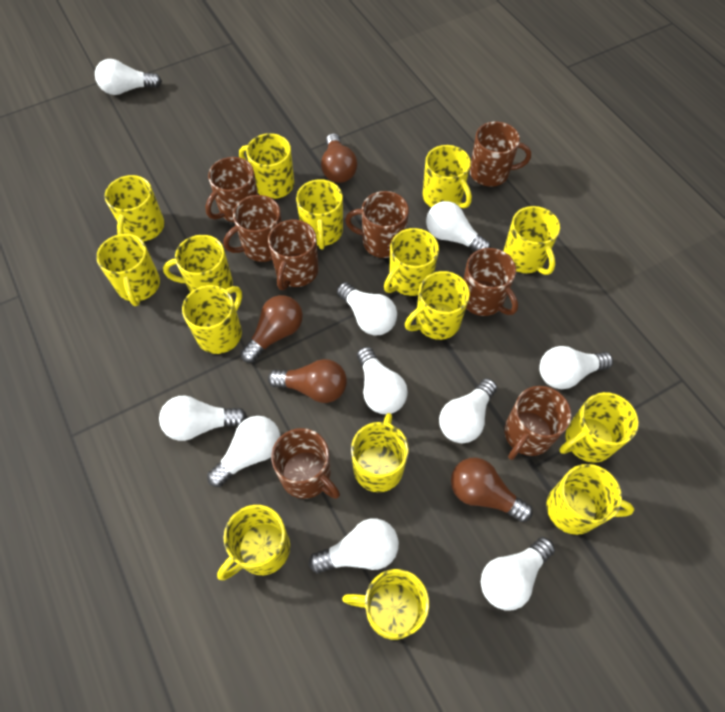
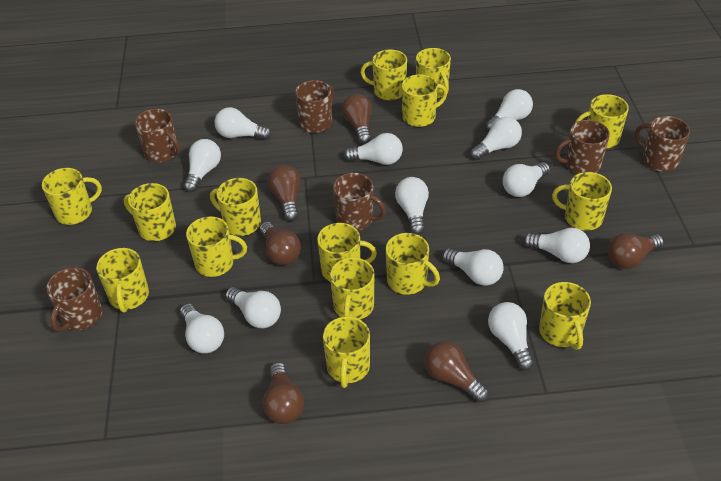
brown light bulb: [240,295,303,363] [268,359,347,403] [321,133,357,183] [451,457,533,522] = 4 -> [259,222,301,265] [263,362,304,424] [268,165,301,221] [342,94,372,144] [425,341,489,402] [608,233,664,269] = 6
brown mug: [205,157,258,222] [223,195,282,262] [268,220,318,290] [271,428,340,499] [345,191,409,258] [463,248,518,316] [470,121,531,187] [504,386,571,460] = 8 -> [46,267,102,332] [135,109,180,162] [295,80,334,133] [333,173,386,230] [555,120,610,174] [635,116,690,172] = 6
white light bulb: [95,59,162,95] [159,396,247,441] [207,416,280,487] [309,518,399,574] [337,282,397,335] [357,347,408,414] [426,201,491,252] [439,378,497,443] [481,537,555,611] [539,346,613,389] = 10 -> [180,303,224,353] [184,139,221,192] [214,107,271,140] [225,287,281,328] [344,133,403,165] [395,177,429,235] [442,248,504,286] [471,117,522,160] [485,89,533,131] [488,302,534,371] [503,162,550,197] [523,228,590,263] = 12

